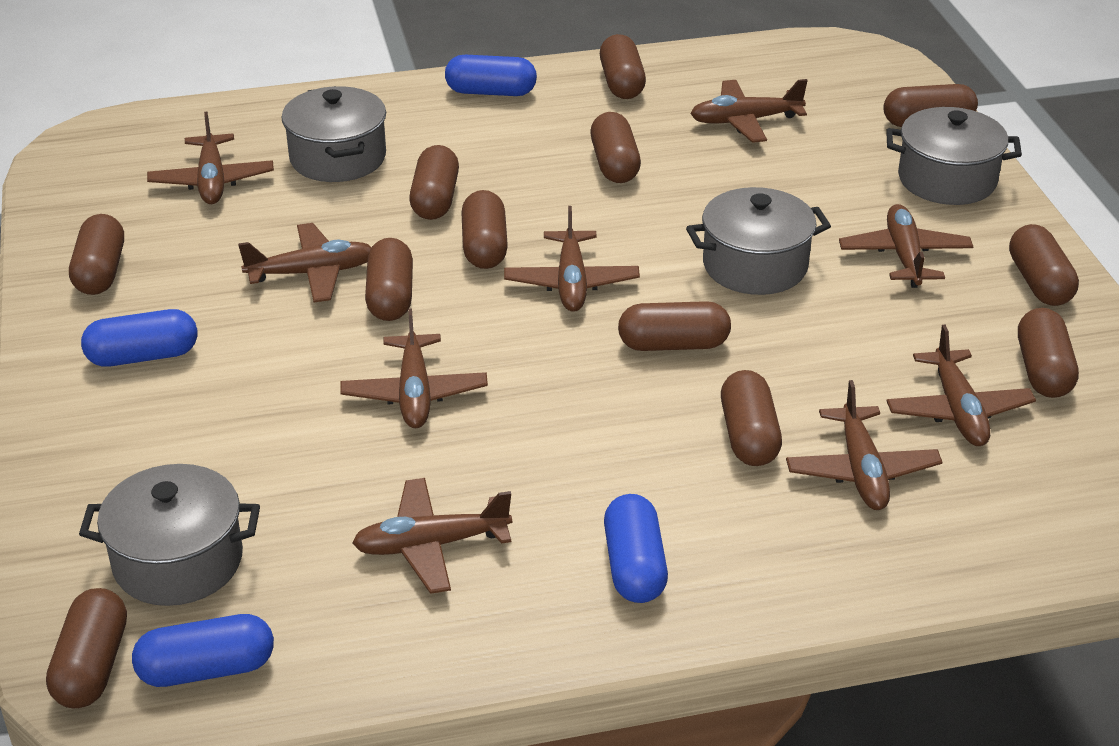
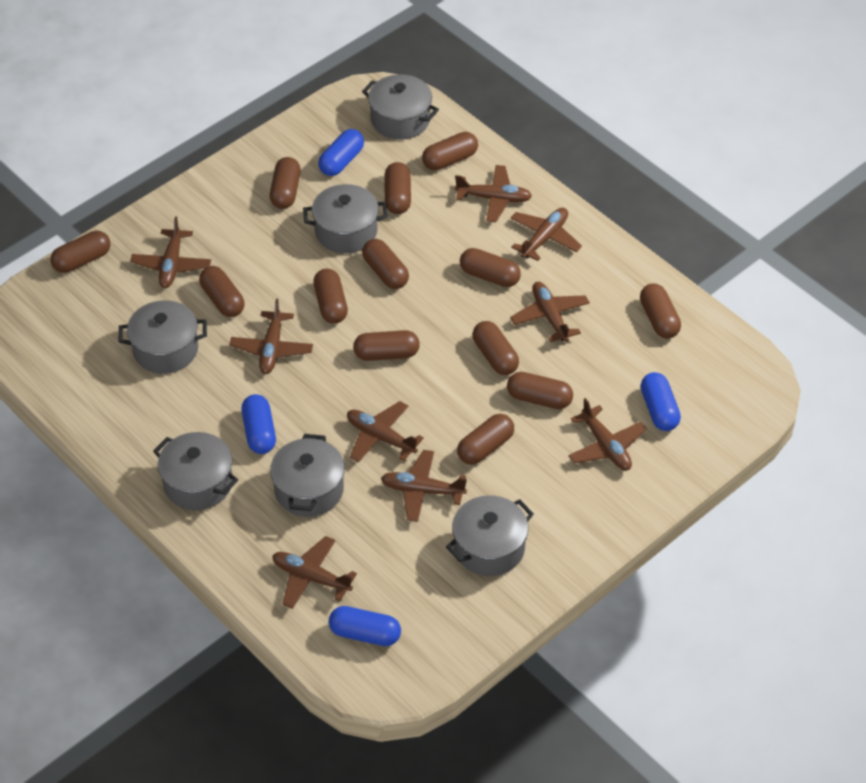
brown capsule: [46,588,127,708] [69,214,124,295] [365,238,413,321] [409,145,459,220] [462,190,508,269] [590,112,641,183] [600,34,646,99] [618,301,731,351] [721,370,782,466] [883,84,978,127] [1009,224,1079,306] [1018,308,1079,398] = 12 -> [50,231,110,273] [199,266,244,317] [270,157,301,209] [313,269,348,324] [353,330,420,361] [362,239,409,289] [384,162,411,214] [422,132,478,170] [457,414,514,465] [460,248,521,287] [473,321,519,375] [507,372,573,409] [640,284,681,339] = 13
grey pot: [79,464,260,606] [281,86,386,182] [686,187,831,295] [886,107,1022,205] = 4 -> [119,300,207,374] [153,432,238,510] [270,434,345,517] [303,184,388,253] [362,74,439,140] [446,495,534,576] = 6

